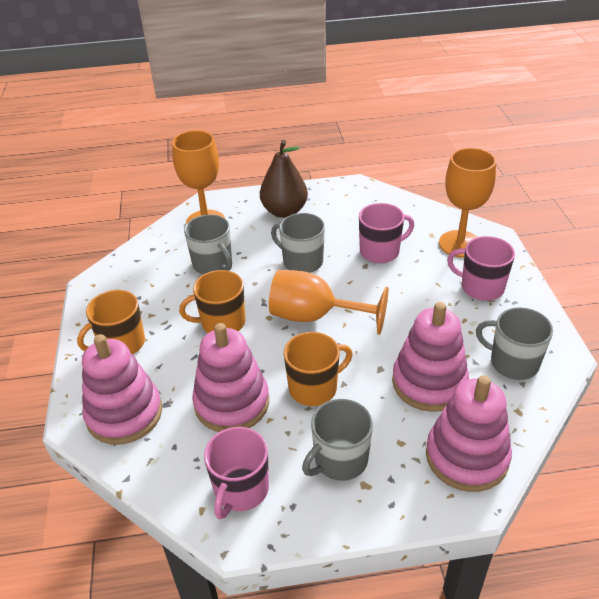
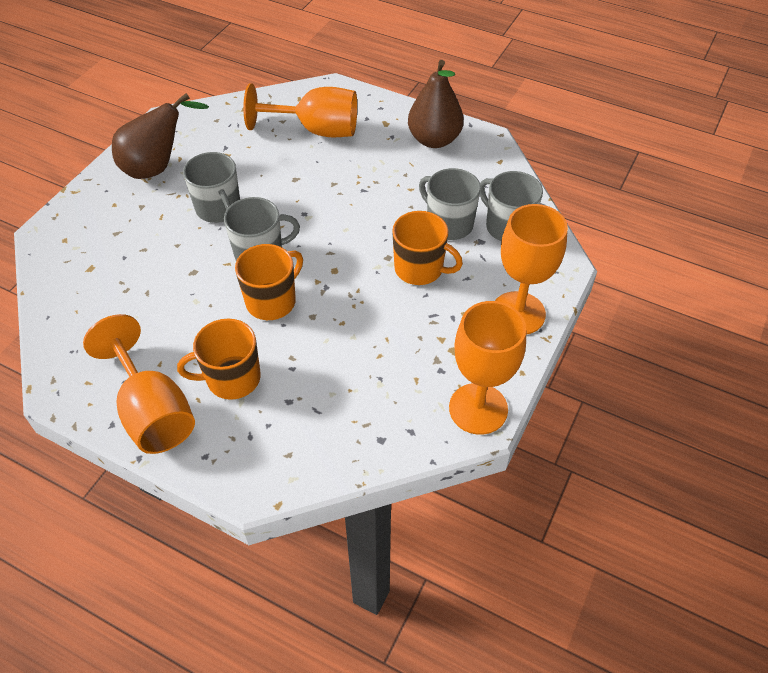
brown pear: [260,140,308,218] = 1 -> [112,93,209,179] [408,60,464,148] = 2
orange goblet: [172,130,225,224] [269,270,388,335] [439,148,496,257] = 3 -> [83,314,195,454] [243,83,357,137] [449,301,526,435] [495,204,568,335] = 4
pink mug: [204,427,269,519] [359,203,414,263] [447,236,515,301] = 3 -> none = 0
pink stacking toy: [82,334,162,445] [192,323,269,432] [392,302,469,412] [426,375,512,492] = 4 -> none = 0

